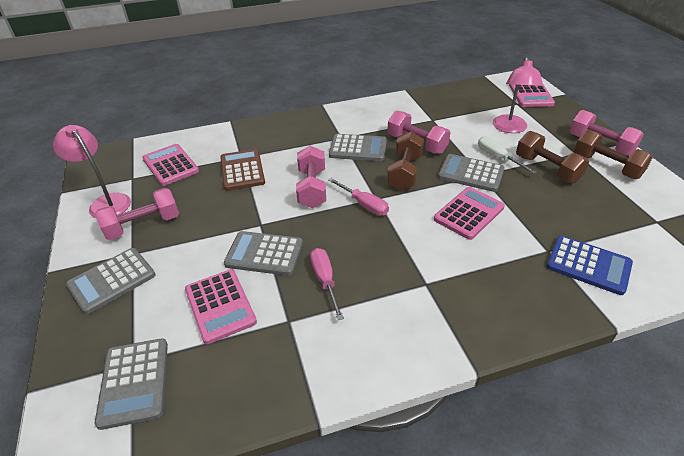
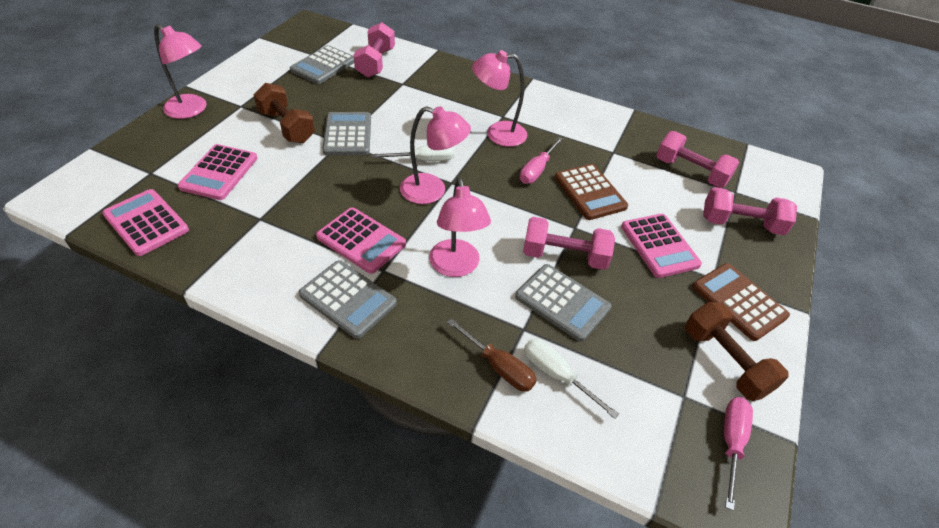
blue calculator: [546,236,633,295] = 1 -> none = 0
brown calculator: [220,149,265,191] = 1 -> [555,164,628,220] [692,263,790,341] = 2
brown dumbbell: [387,131,424,190] [516,131,589,183] [574,129,653,179] = 3 -> [254,83,315,143] [685,302,789,401] = 2
brown screwdriver: none = 0 -> [447,318,537,392] = 1
grey calculator: [66,248,156,314] [95,338,168,430] [224,231,303,276] [329,134,387,161] [438,154,505,192] = 5 -> [290,45,354,84] [299,260,397,339] [322,112,371,155] [515,264,612,342] = 4
pink lamp: [53,125,131,218] [493,57,543,133] = 2 -> [154,24,206,119] [400,106,471,204] [429,178,491,277] [472,50,527,147] = 4
white screwdriver: [478,136,537,174] = 1 -> [372,145,454,161] [524,339,619,419] = 2

